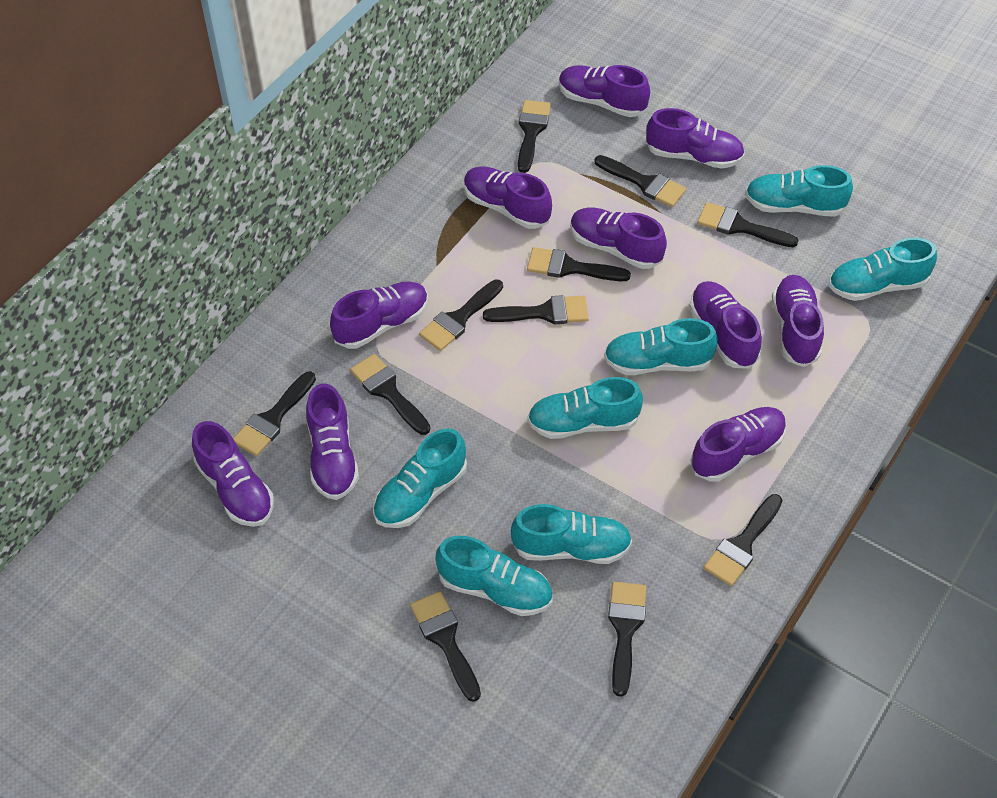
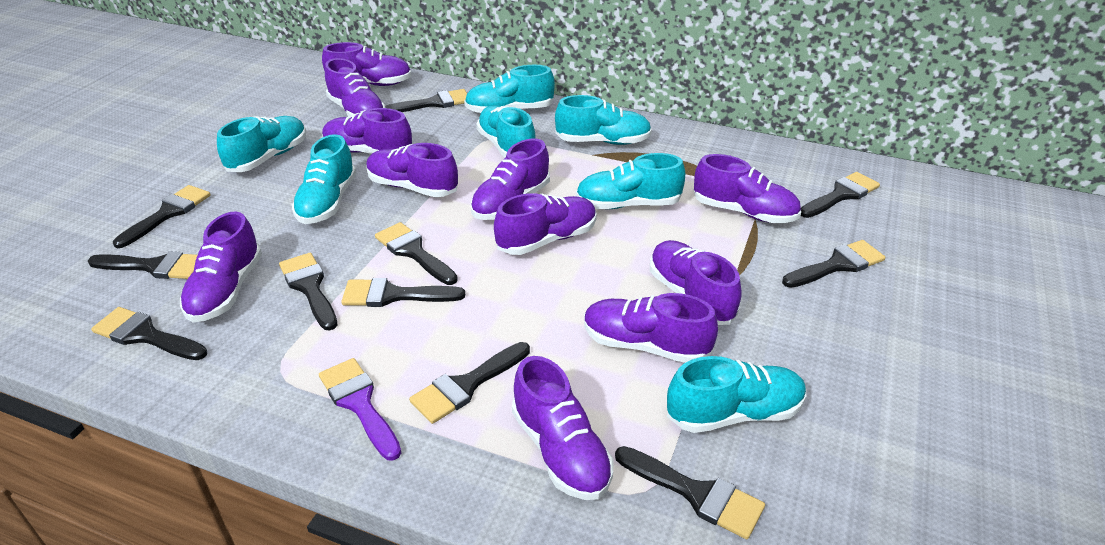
purple brush: none = 0 -> [319,358,401,461] = 1
purple shoe: [192,421,274,527] [306,384,359,500] [330,281,428,349] [464,166,552,229] [559,65,650,117] [570,207,667,269] [646,108,745,169] [689,281,762,369] [690,407,787,482] [772,275,824,367] = 10 -> [180,211,262,322] [322,42,412,86] [322,108,412,154] [325,58,386,117] [366,143,458,197] [471,138,550,220] [494,193,597,255] [512,356,614,500] [584,293,718,363] [650,240,742,325] [694,154,801,223] = 11

